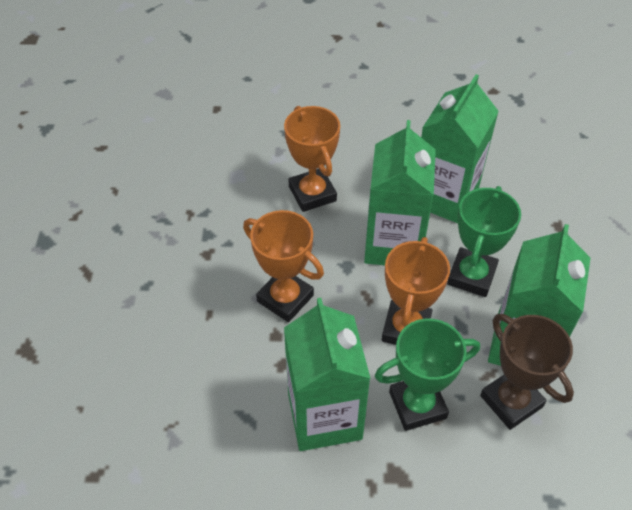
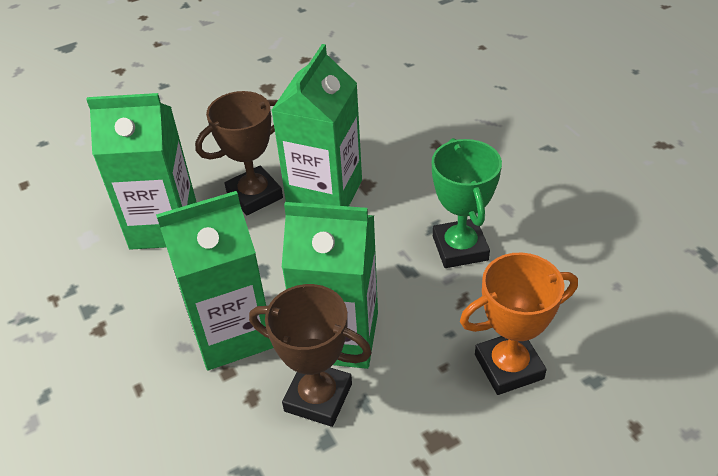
brown trophy: [480,314,574,430] = 1 -> [195,91,283,215] [249,284,372,427] = 2
green trophy: [375,318,480,431] [447,186,521,297] = 2 -> [432,138,502,268] = 1
orange trophy: [243,210,324,322] [284,106,340,212] [382,237,450,345] = 3 -> [460,253,578,395] = 1

